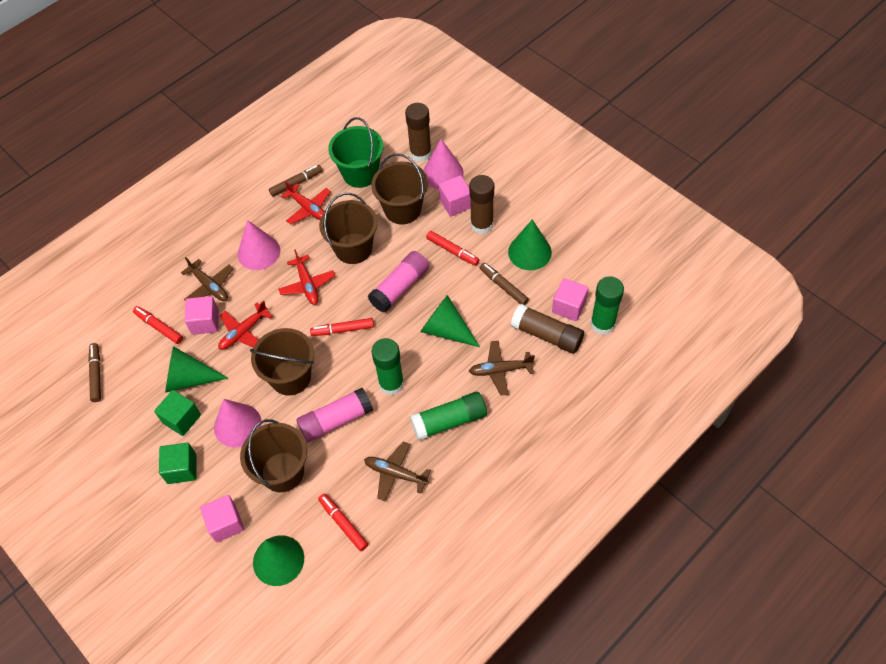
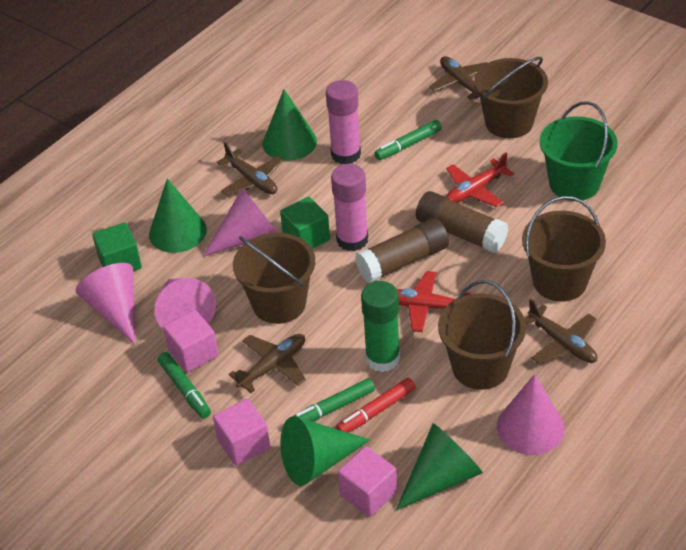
brown glue stick: [405,103,432,162] [469,175,494,234] [511,304,584,354] = 3 -> [355,218,449,283] [416,191,508,253] = 2
brown marker: [88,343,101,402] [269,165,323,197] [479,263,529,305] = 3 -> none = 0
brown plane: [181,257,234,301] [364,441,431,501] [469,341,535,396] = 3 -> [216,142,283,196] [229,334,306,393] [429,56,487,100] [524,299,597,364] = 4
green glue stick: [371,338,404,395] [410,392,487,440] [590,276,624,335] = 3 -> [361,281,400,372] = 1
green marker: none = 0 -> [158,352,211,418] [292,378,375,422] [374,120,442,160] = 3
pink cone: [214,399,262,448] [238,220,280,270] [423,139,464,189] = 3 -> [76,263,135,345] [154,278,216,330] [203,188,278,257] [497,374,565,455] = 4
pink cube: [185,296,219,335] [200,495,244,542] [439,175,471,216] [552,278,589,321] = 4 -> [163,310,218,372] [213,399,270,466] [338,446,397,517] = 3
red marker: [133,306,183,344] [310,318,374,336] [318,493,368,551] [426,231,479,266] = 4 -> [336,378,416,433] = 1
red plane: [218,301,273,350] [278,249,335,305] [281,181,331,224] = 3 -> [397,271,471,332] [446,152,514,207] = 2

